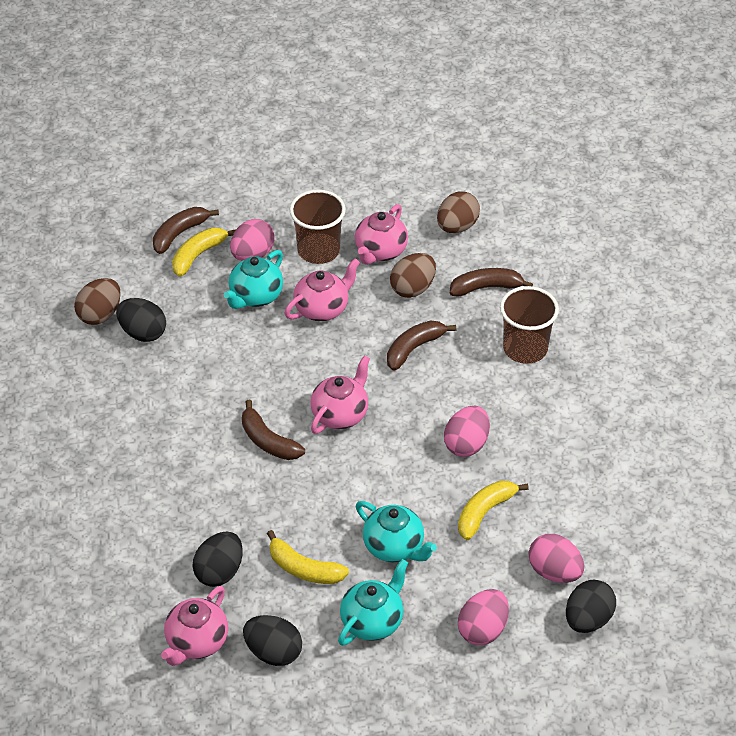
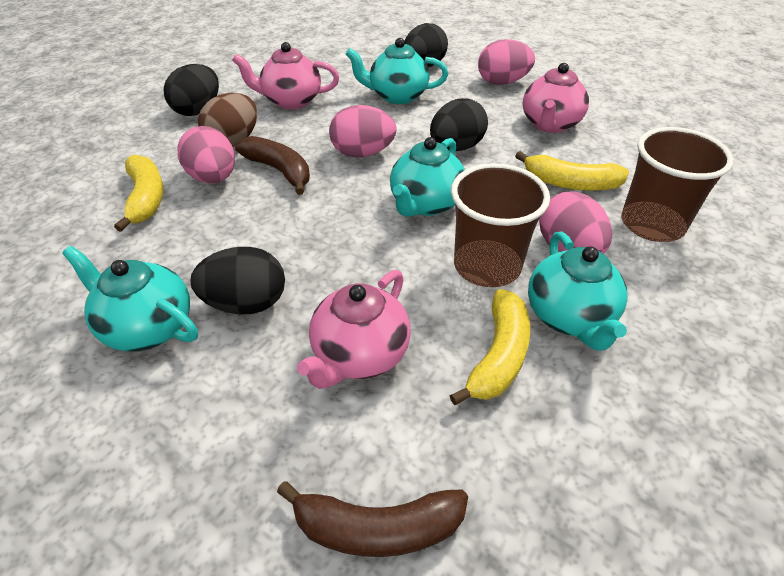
brown banana: [153,207,219,254] [242,400,305,460] [387,321,456,371] [450,268,533,297] = 4 -> [235,136,310,195] [277,481,468,557] = 2
brown egg: [74,278,121,325] [390,253,436,298] [437,192,480,233] = 3 -> [198,93,257,147] = 1
pink teapot: [161,586,228,666] [284,258,360,321] [310,355,370,434] [355,204,408,265] = 4 -> [232,42,339,109] [297,270,411,389] [523,63,589,133] = 3
turquoise teapot: [224,250,283,309] [338,559,408,646] [356,501,437,562] = 3 -> [62,246,198,352] [345,38,448,104] [390,137,465,217] [528,231,628,351] = 4

